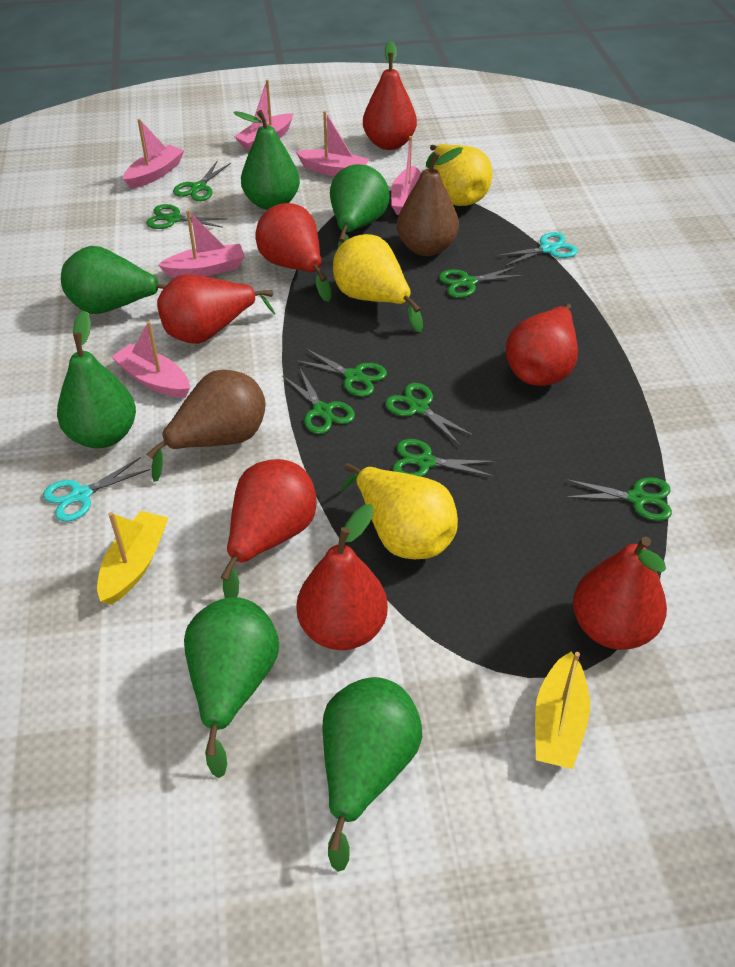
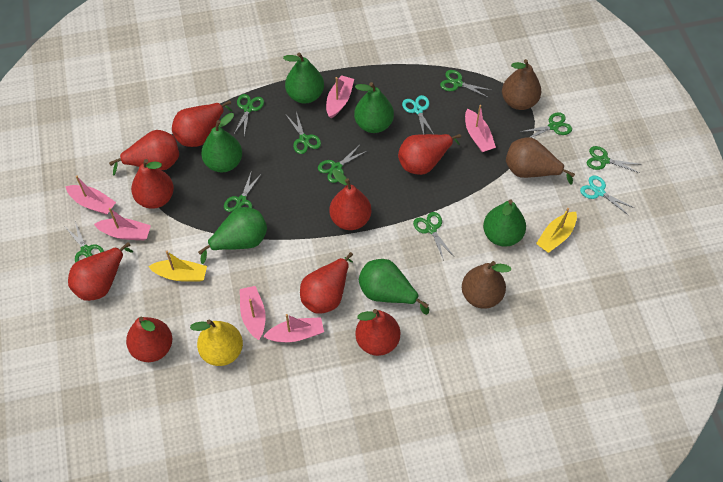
brown pear: [147,370,266,482] [397,147,463,256] = 2 -> [462,261,511,309] [502,59,541,110] [506,137,575,185] = 3
green scissors: [146,204,228,229] [173,161,231,201] [283,369,355,434] [294,348,387,397] [385,383,475,445] [392,439,496,477] [439,266,525,298] [565,477,672,521] = 8 -> [65,222,104,263] [224,170,262,212] [233,94,264,136] [286,112,321,154] [318,145,367,183] [413,212,454,261] [440,70,491,98] [520,112,572,138] [587,146,639,173] = 9
red pear: [157,274,275,344] [220,459,316,598] [256,203,331,302] [296,504,388,650] [363,41,417,150] [506,303,578,386] [573,536,667,650] = 7 -> [68,242,133,301] [109,130,179,175] [126,317,172,362] [131,159,174,209] [172,100,233,147] [300,252,353,314] [329,170,371,230] [355,309,400,356] [398,134,461,175] = 9
yellow pear: [333,234,423,332] [341,463,458,559] [426,144,492,206] = 3 -> [190,319,243,366] = 1

